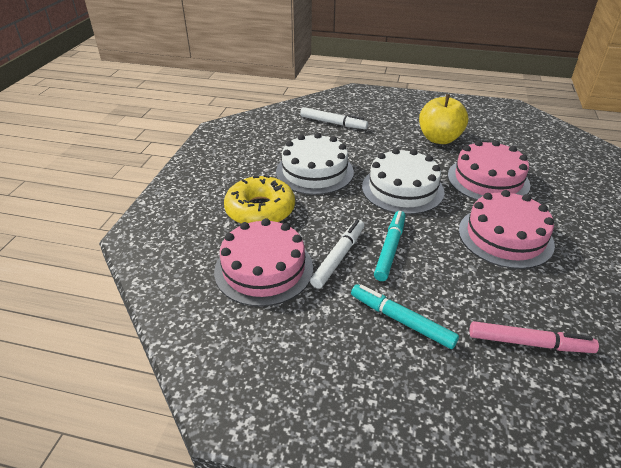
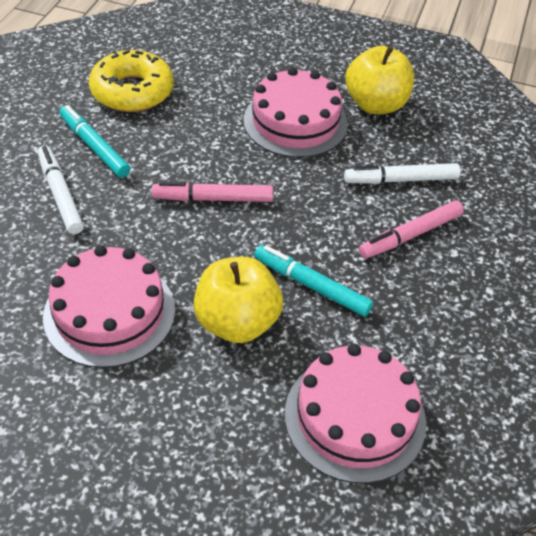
pink marker: [469,321,599,353] = 1 -> [152,182,273,202] [359,200,464,259] = 2
white cake: [276,133,354,195] [362,148,445,214] = 2 -> none = 0
yellow apple: [419,94,468,144] = 1 -> [193,257,283,343] [345,46,414,114] = 2

